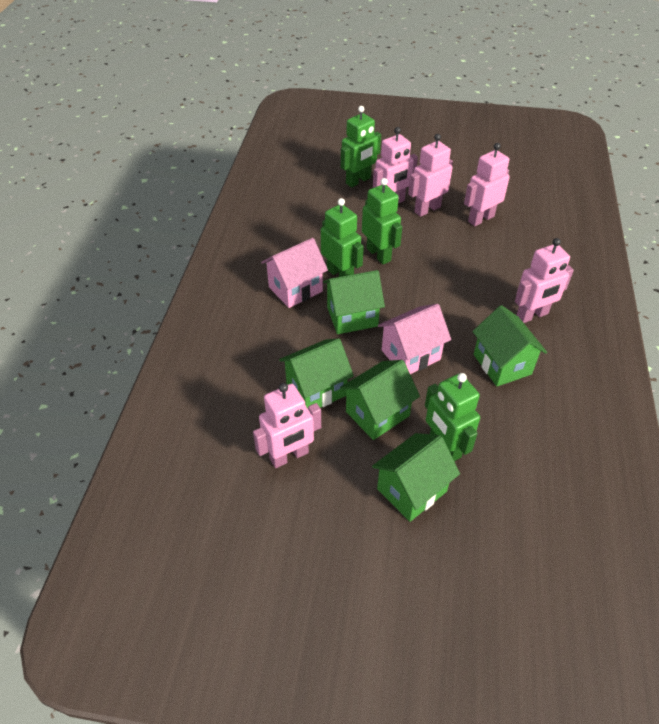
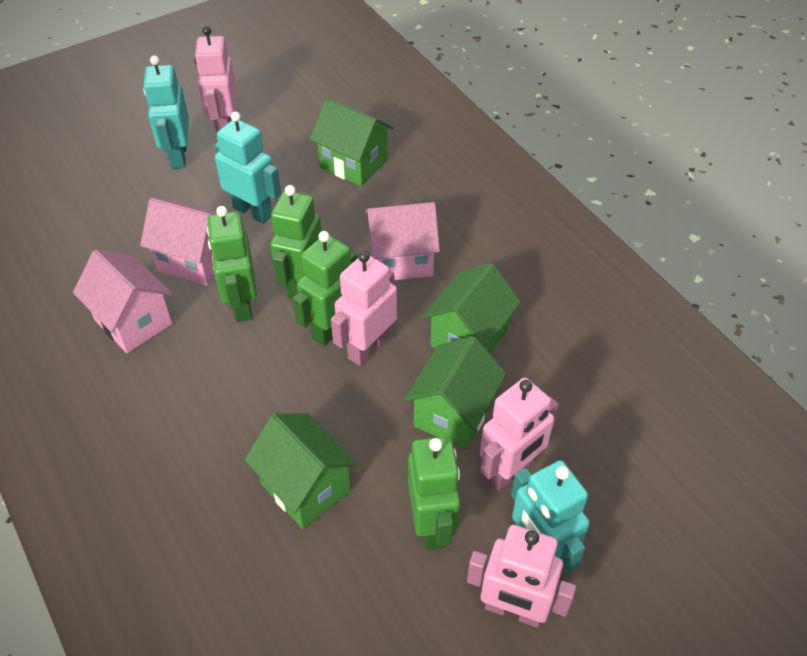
green house: [279,338,354,409] [323,270,385,334] [340,360,420,440] [372,433,460,522] [472,305,547,386] = 5 -> [244,413,358,529] [310,98,394,186] [404,336,506,449] [422,263,521,353] = 4
pink house: [261,238,328,308] [378,304,451,374] = 2 -> [73,250,172,353] [140,198,217,286] [365,202,440,280] = 3
pink robot: [253,383,321,468] [373,127,418,203] [408,134,453,217] [464,143,510,226] [515,238,574,323] = 5 -> [195,26,236,133] [331,251,397,366] [467,525,576,628] [480,378,559,490] = 4
turquoise robot: none = 0 -> [143,55,189,169] [214,112,281,224] [511,460,590,574] = 3

